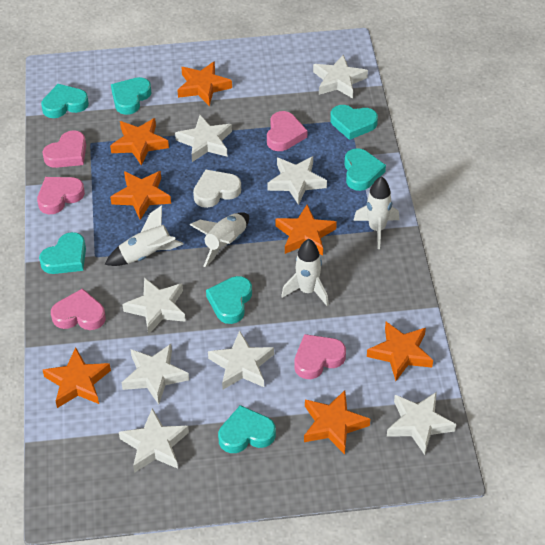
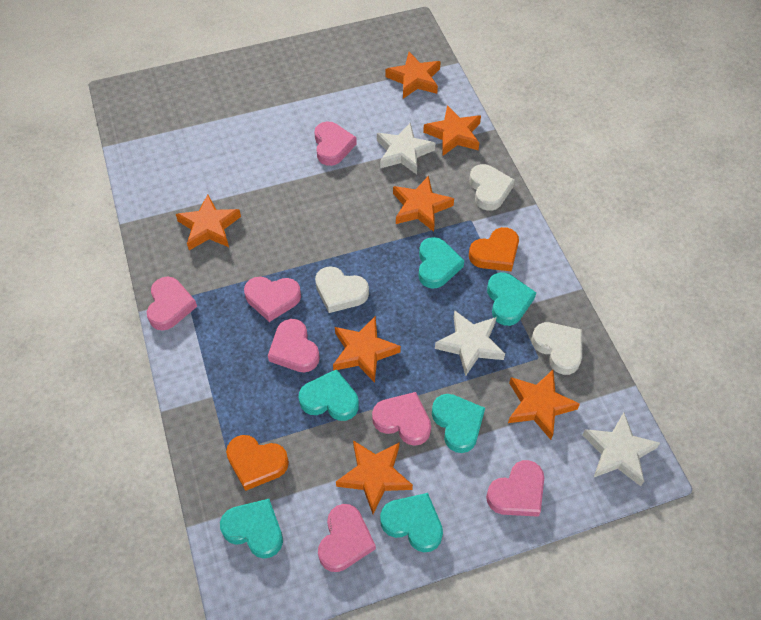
orange heart: none = 0 -> [226,435,289,491] [469,227,519,272] = 2
pink heart: [37,177,85,214] [42,130,86,168] [51,288,106,330] [267,111,307,151] [294,334,346,379] = 5 -> [147,277,197,330] [244,277,301,322] [268,319,320,372] [314,122,357,166] [318,504,376,572] [372,392,431,446] [486,460,544,517] = 7
turquoise heart: [39,232,86,274] [41,84,89,118] [111,77,151,115] [206,276,252,324] [218,405,276,453] [330,105,378,140] [344,148,386,191] = 7 -> [220,499,283,559] [299,369,359,421] [380,493,443,552] [419,237,464,289] [432,394,485,453] [487,272,536,326] = 6
white heart: [193,170,241,208] = 1 -> [315,266,369,313] [470,164,515,211] [531,322,582,375] = 3
white rocket: [105,205,183,266] [190,212,249,267] [281,239,329,306] [353,176,399,249] = 4 -> none = 0
white star: [119,408,189,473] [122,278,186,335] [122,344,189,405] [175,115,232,162] [208,331,274,389] [267,156,327,205] [313,55,368,98] [387,392,456,455] = 8 -> [377,123,435,174] [435,310,505,376] [582,412,660,486] = 3

